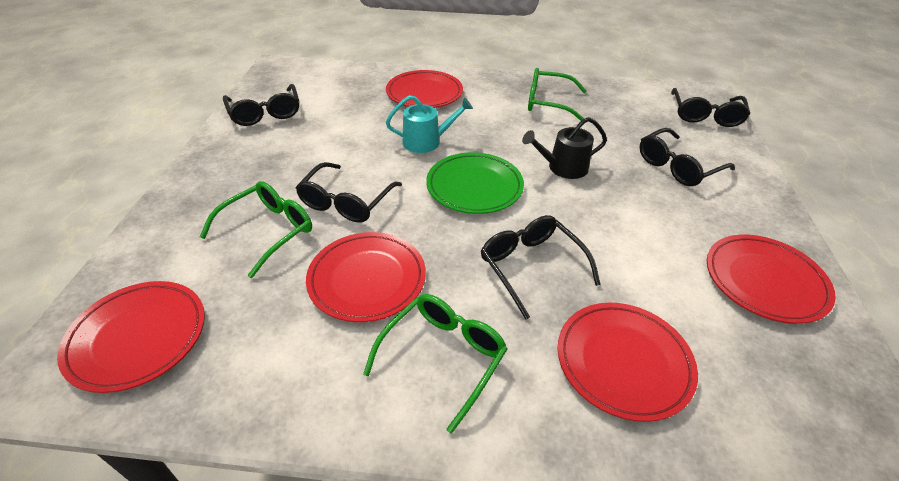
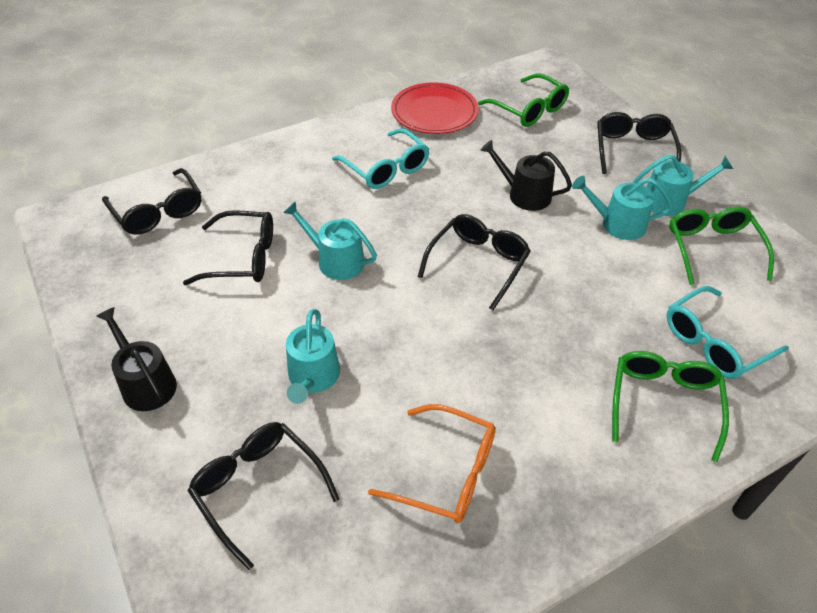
black watering can: [522,117,607,179] = 1 -> [96,307,177,411] [480,140,572,211] = 2
green plate: [426,152,524,214] = 1 -> none = 0
orange glasses: none = 0 -> [368,404,496,523] = 1
red plate: [57,281,205,393] [306,232,426,322] [386,70,463,108] [558,303,698,422] [707,235,836,324] = 5 -> [391,83,479,134] = 1
turquoise glasses: none = 0 -> [332,128,429,189] [666,286,789,379] = 2
turquoise watering can: [386,95,473,153] = 1 -> [283,201,377,280] [286,309,340,404] [572,176,673,240] [633,154,733,216] = 4

